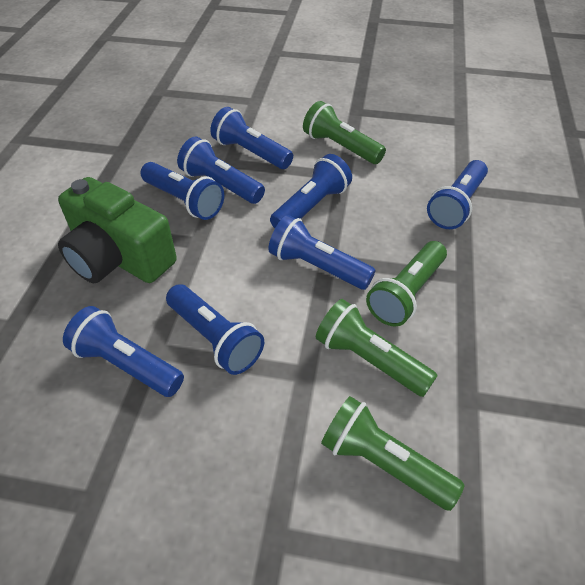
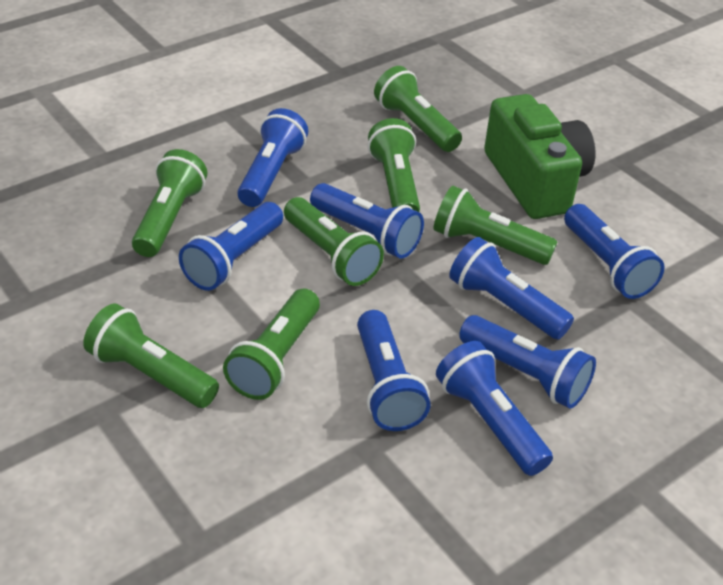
green flashlight: [303,101,386,164] [316,299,438,397] [321,396,465,511] [366,241,447,326] = 4 -> [83,303,219,408] [132,149,207,257] [223,289,320,400] [284,197,384,286] [368,118,420,212] [374,66,462,152] [433,186,557,265] = 7

